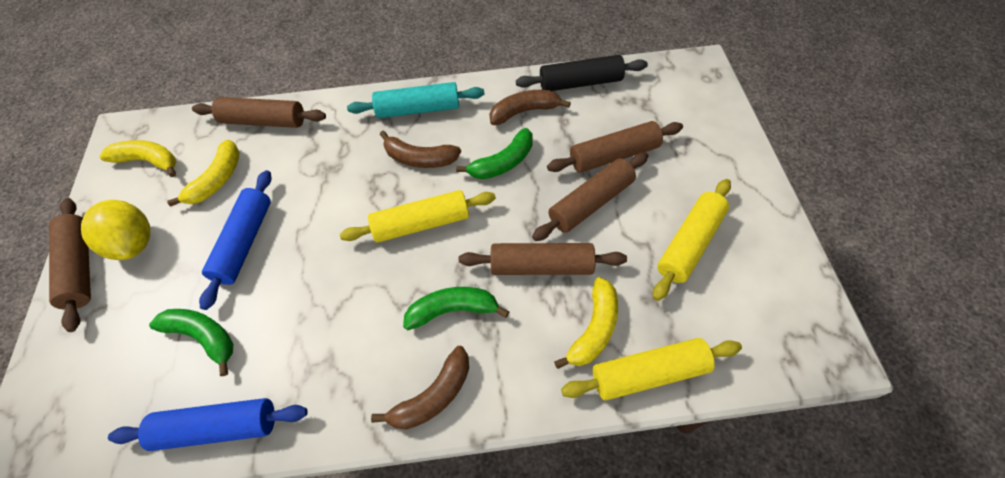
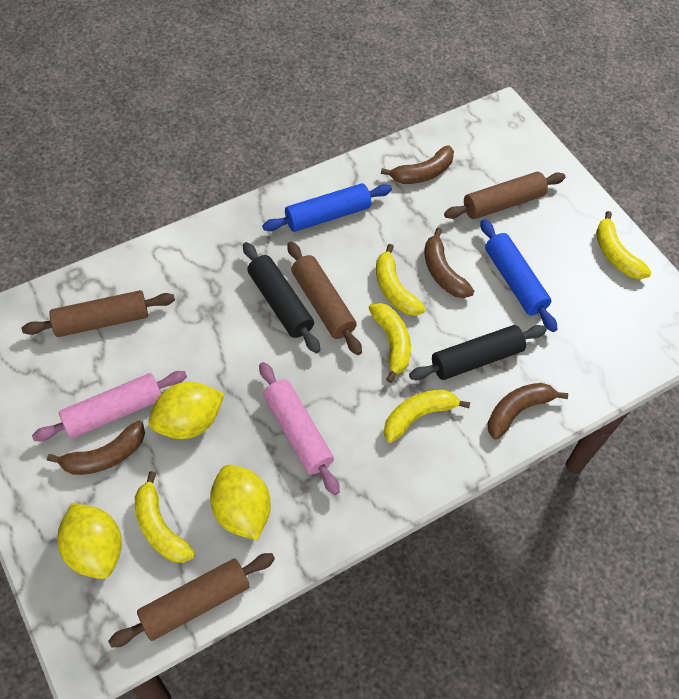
black rolling pin: [516,55,648,91] = 1 -> [243,242,320,353] [409,325,547,380] = 2
brown banana: [371,346,469,429] [380,131,461,168] [490,90,571,125] = 3 -> [47,421,145,475] [381,145,454,184] [425,228,474,298] [488,383,568,440] = 4
brown rolling pin: [49,198,91,332] [192,97,326,128] [459,243,627,275] [532,152,649,241] [547,121,683,173] = 5 -> [22,290,175,337] [108,553,275,648] [287,242,362,355] [444,172,565,219] = 4
green banana: [149,309,233,376] [403,287,509,330] [456,128,533,179] = 3 -> none = 0
pink rolling pin: none = 0 -> [32,371,187,441] [259,362,340,495] = 2
turquoise rolling pin: [347,82,485,118] = 1 -> none = 0
yellow banana: [99,140,176,177] [167,140,240,206] [554,277,618,369] = 3 -> [135,471,195,563] [369,303,411,383] [376,244,426,316] [384,390,470,443] [596,211,651,279] = 5
yellow lemon: [81,200,150,260] = 1 -> [57,503,122,579] [148,382,224,439] [210,465,271,540] = 3
yellow rolling pin: [340,190,496,243] [561,338,742,401] [653,179,731,301] = 3 -> none = 0

